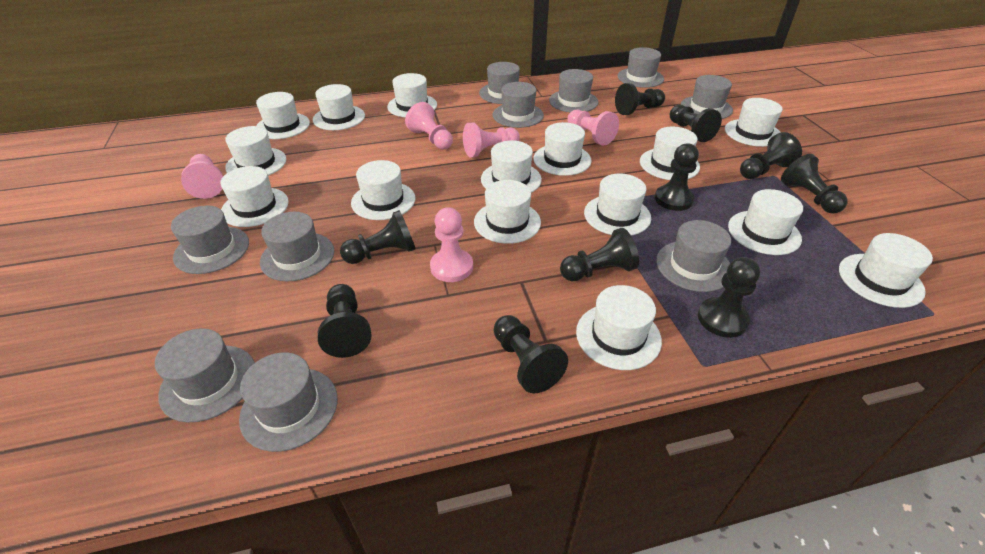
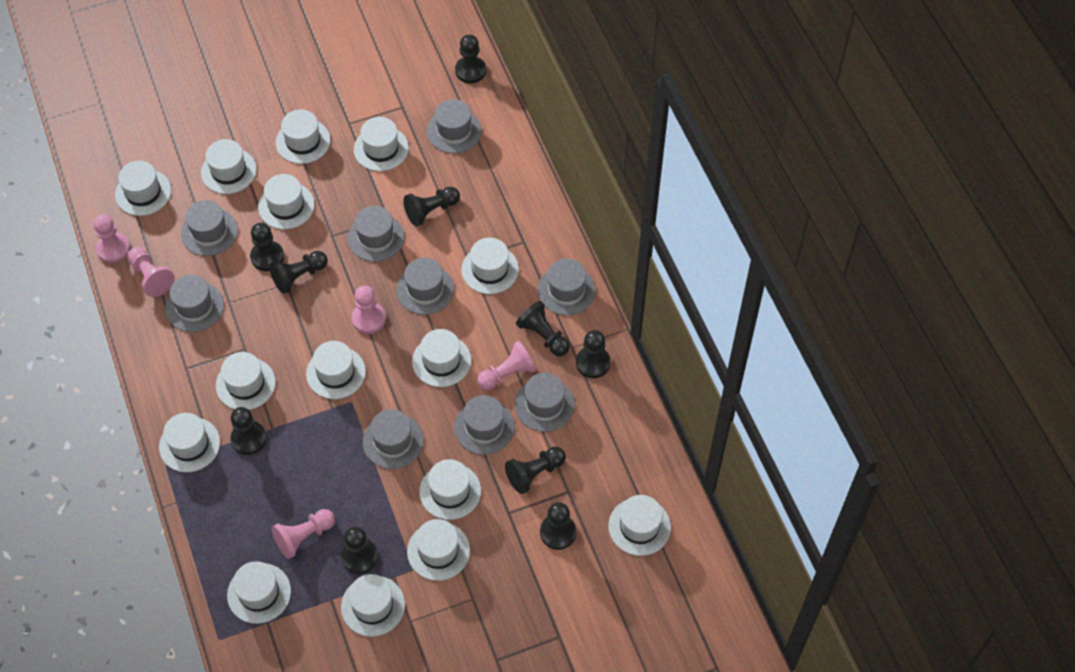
grey hat: [155,328,255,422] [171,206,249,274] [239,352,337,452] [260,212,334,281] [479,62,520,104] [493,82,544,128] [549,69,598,112] [618,47,664,88] [656,220,731,292] [681,75,733,119] = 10 -> [165,275,224,332] [181,200,238,256] [348,206,404,262] [363,409,424,469] [396,258,454,315] [427,99,482,153] [454,395,515,455] [515,373,575,432] [538,258,595,315] = 9

